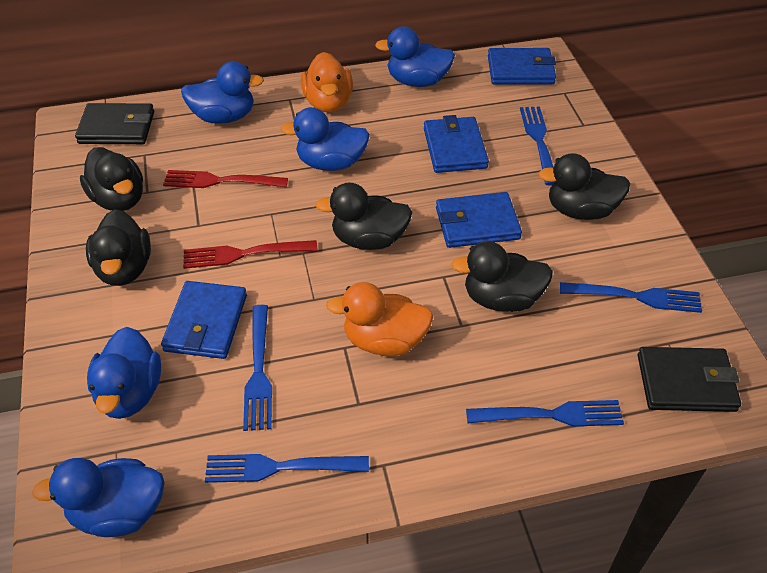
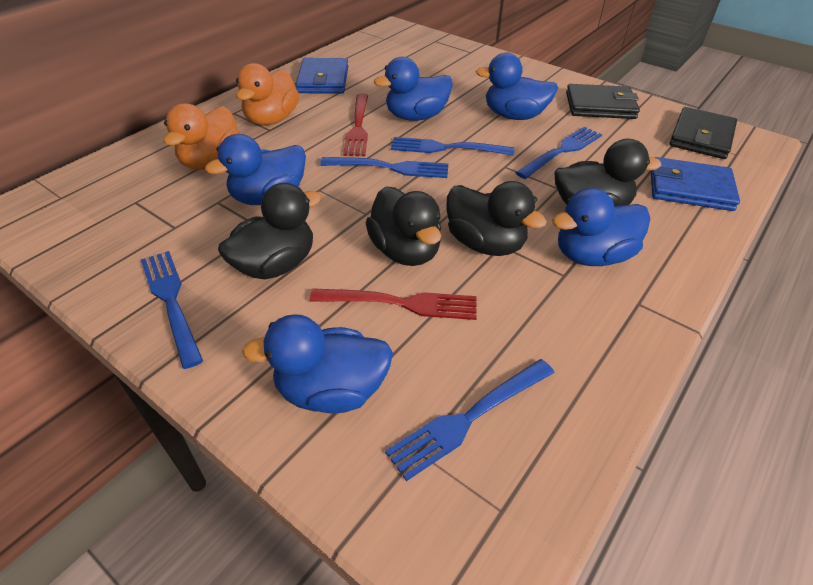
black duck: [80,147,143,211] [86,209,151,286] [315,182,412,250] [451,241,553,312] [538,153,630,220] = 5 -> [218,183,322,279] [366,186,441,266] [446,181,547,256] [555,139,661,206] = 4
blue wallet: [161,281,247,359] [424,115,489,173] [436,192,522,248] [488,48,556,85] = 4 -> [295,58,348,94] [650,157,740,211] = 2

